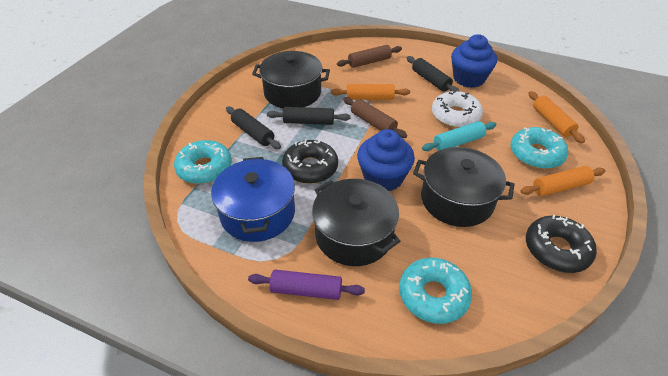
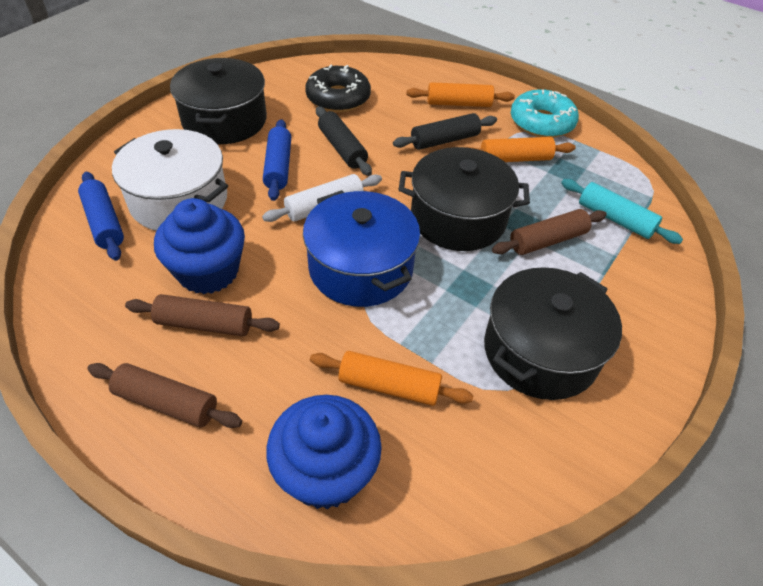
black donut: [282,139,338,184] [526,215,597,273] = 2 -> [305,65,371,112] = 1
black rolling pin: [226,106,281,149] [267,107,351,125] [407,56,459,91] = 3 -> [316,106,372,176] [393,113,497,150] = 2
blue rolling pin: none = 0 -> [78,172,124,261] [263,119,291,201] = 2
brown rolling pin: [337,45,402,68] [343,97,407,138] = 2 -> [87,363,242,428] [125,294,280,337] [492,209,607,255] = 3
purple rolling pin: [248,270,365,300] = 1 -> none = 0
turquoise donut: [174,140,232,184] [399,258,472,324] [510,127,568,169] = 3 -> [511,89,579,138] = 1
white donut: [432,90,483,128] = 1 -> none = 0
white pot: none = 0 -> [112,129,228,231] = 1
white rolling pin: none = 0 -> [262,174,382,222] = 1

